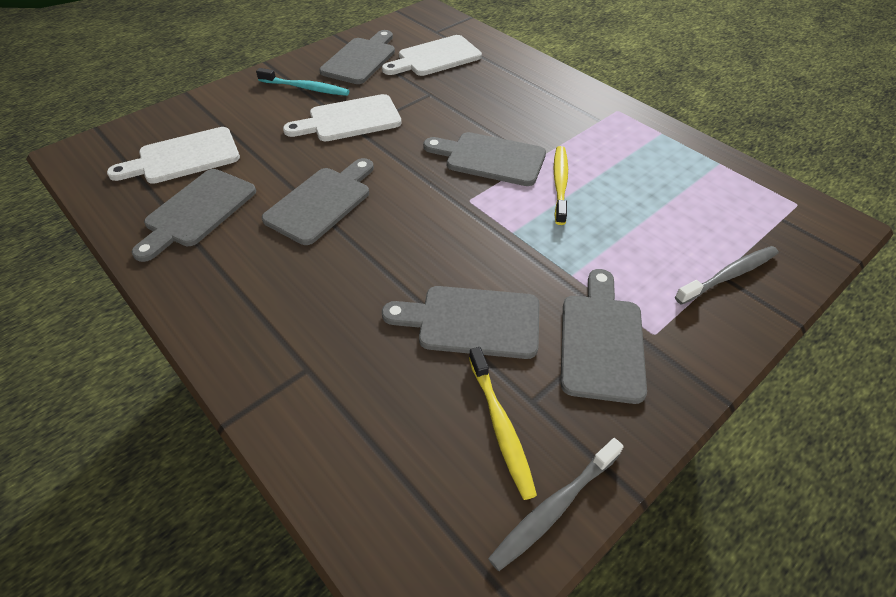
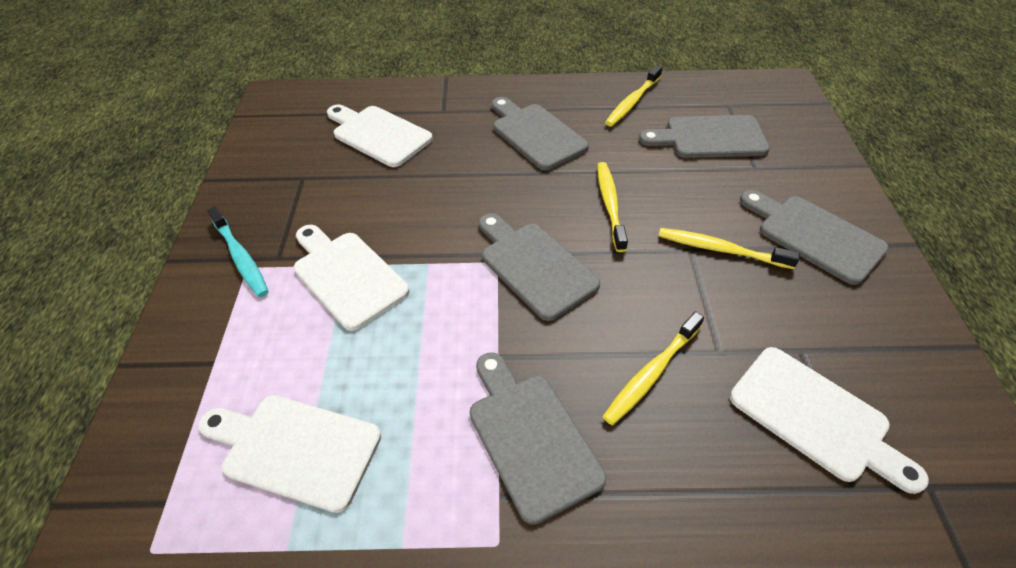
grey cutting board: [132,169,256,262] [262,158,374,245] [319,30,395,84] [382,286,540,359] [423,132,546,186] [561,269,647,404] = 6 -> [470,352,606,525] [479,213,600,321] [492,97,589,170] [639,115,770,158] [740,190,889,285] = 5
grey toothbrush: [488,438,624,571] [675,246,778,305] = 2 -> none = 0
white cutting board: [107,127,240,184] [283,94,402,141] [382,35,482,76] = 3 -> [198,395,381,513] [294,225,410,331] [327,105,433,167] [730,347,929,494] = 4
yellow toothbrush: [469,347,537,500] [554,146,568,225] = 2 -> [597,162,628,252] [602,311,704,425] [605,65,662,127] [658,228,800,269] = 4

